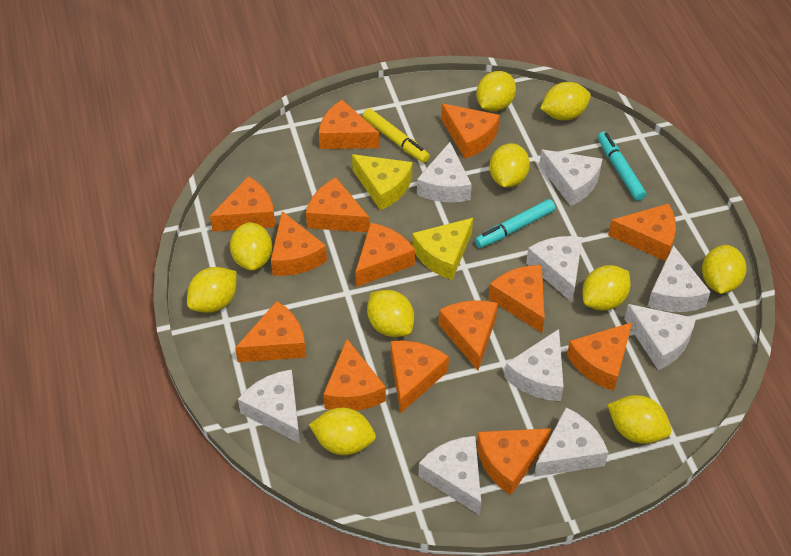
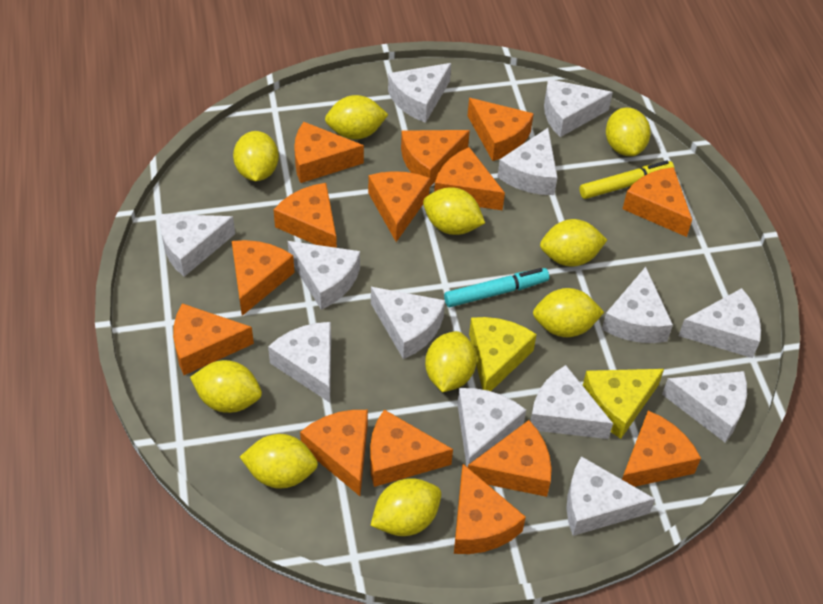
turquoise marker: [475,199,555,248] [598,132,646,201] = 2 -> [444,268,549,307] = 1
white cheese: [238,369,300,444] [417,142,472,202] [419,436,481,515] [504,329,564,401] [526,236,582,302] [534,407,608,477] [539,149,602,206] [624,304,696,370] [647,245,710,312] = 9 -> [160,214,235,277] [268,322,331,403] [288,241,360,310] [371,287,445,359] [388,63,451,123] [457,388,526,467] [498,128,558,195] [530,365,613,439] [544,79,613,137] [566,456,655,536] [602,267,673,343] [662,371,747,442] [679,288,761,358] = 13

